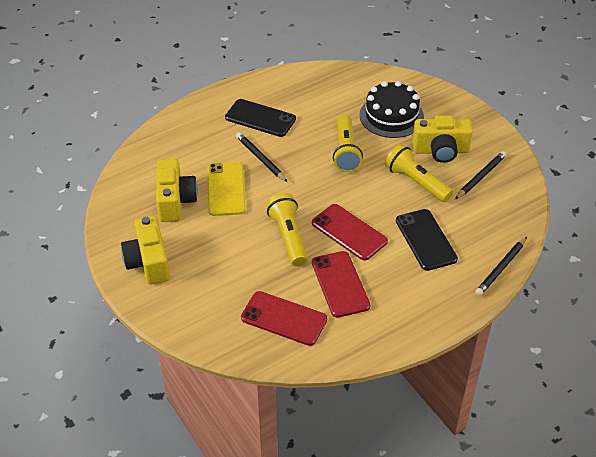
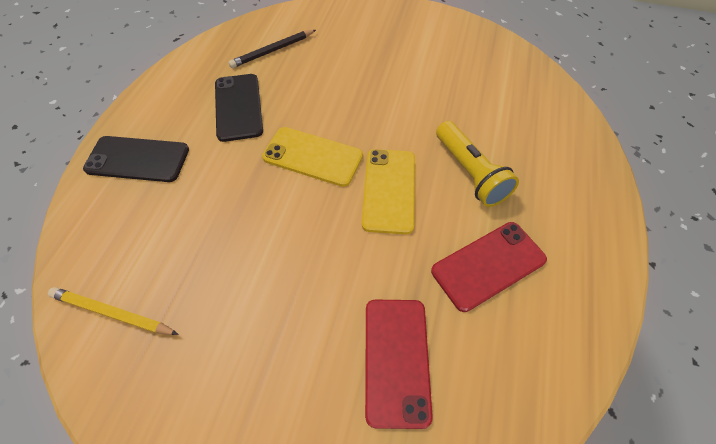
black cake: [359,81,424,138] = 1 -> none = 0
black pencil: [236,132,287,182] [455,151,507,199] [475,237,527,296] = 3 -> [228,30,316,68] = 1
red phone: [241,291,327,346] [312,204,388,261] [312,251,370,318] = 3 -> [365,300,433,429] [431,222,547,312] = 2
yellow camera: [121,216,170,285] [156,159,198,222] [412,115,473,163] = 3 -> none = 0
yellow flashlight: [266,193,307,266] [333,114,363,172] [385,144,453,202] = 3 -> [436,121,519,207] = 1
yellow pencil: none = 0 -> [48,287,179,335] = 1
yellow phone: [207,162,246,216] = 1 -> [262,127,363,187] [362,149,415,234] = 2

